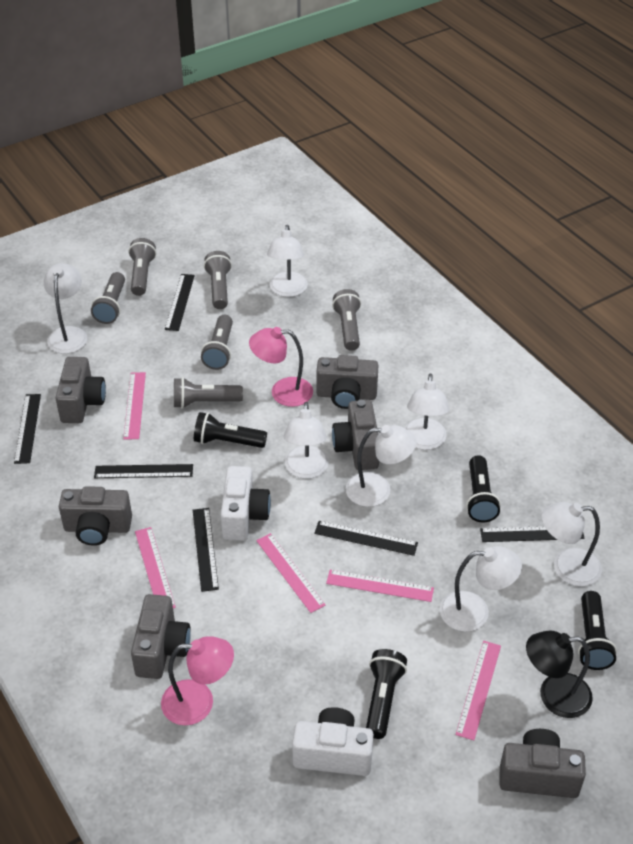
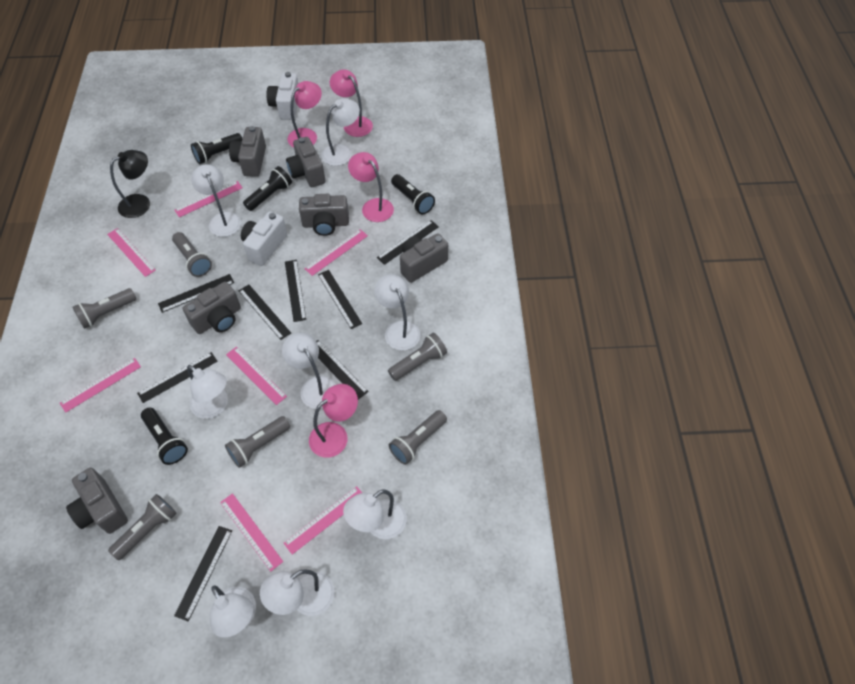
black ruler: [14,394,41,464] [94,464,193,478] [165,274,195,331] [193,508,219,592] [314,521,418,556] [480,526,585,542] = 6 -> [137,352,218,403] [158,274,234,313] [174,526,232,621] [239,285,291,340] [285,260,306,322] [316,340,369,400] [318,270,362,329] [377,220,439,265] = 8
pink lamp: [161,636,234,726] [249,327,313,407] = 2 -> [287,81,322,148] [309,384,358,458] [330,69,373,137] [348,152,394,222] = 4
pink ruler: [123,372,146,440] [135,527,176,608] [256,533,325,613] [326,570,434,602] [456,641,501,740] = 5 -> [60,358,141,413] [107,228,156,277] [175,181,243,217] [220,493,283,572] [226,347,287,405] [284,486,362,555] [305,229,368,276] = 7
white lamp: [44,263,87,354] [267,225,308,297] [283,402,329,479] [346,425,416,507] [405,374,449,450] [440,546,522,632] [541,502,602,587] = 7 -> [187,365,228,419] [191,165,241,237] [210,585,256,638] [260,569,335,616] [282,333,336,409] [322,98,360,166] [343,490,407,539] [374,274,420,351] = 8

